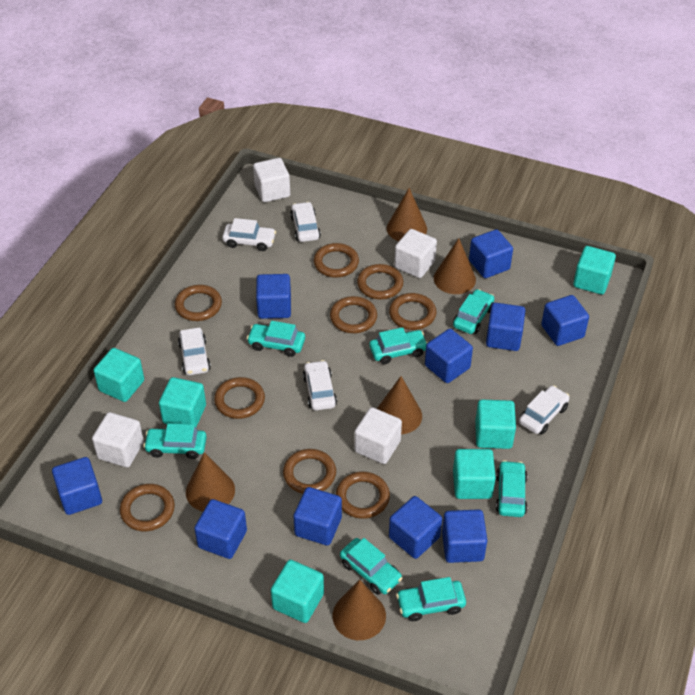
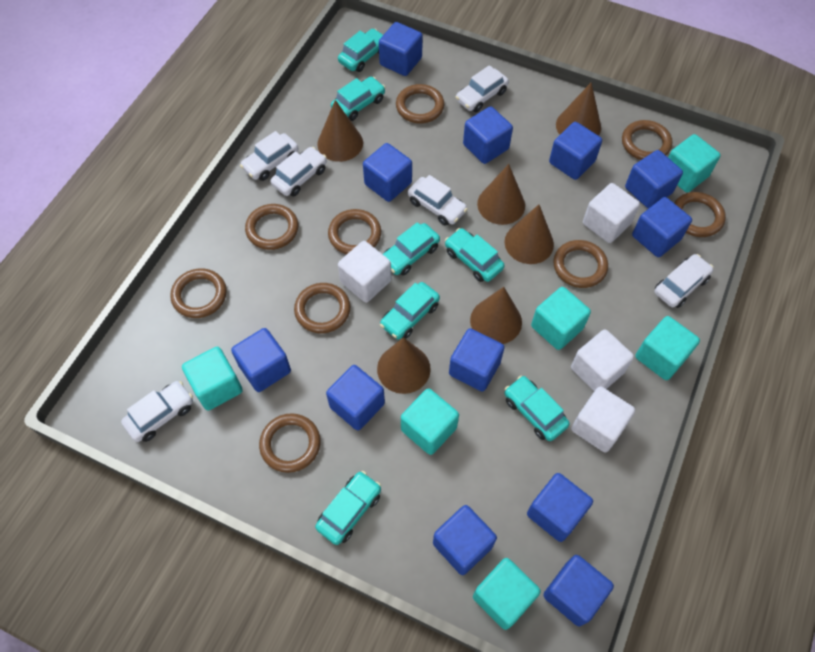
blue cube: [52,457,102,515] [194,499,247,559] [256,274,291,319] [293,487,342,545] [389,496,442,559] [425,329,473,383] [442,509,487,563] [469,229,513,278] [486,303,525,351] [541,295,589,346] = 10 -> [231,328,291,392] [326,365,385,431] [363,143,412,202] [379,22,423,76] [433,505,497,575] [449,328,505,392] [463,106,513,164] [527,473,593,542] [543,555,614,627] [549,122,602,180] [625,150,683,209] [632,197,692,257] = 12
brown cone: [186,452,235,511] [333,580,386,640] [377,376,422,434] [387,188,427,241] [434,238,476,294] = 5 -> [317,100,363,162] [377,337,431,394] [470,287,522,344] [477,164,525,225] [505,205,554,264] [556,82,601,136] = 6
white car: [178,327,211,375] [222,218,276,251] [290,202,321,242] [303,360,337,410] [519,385,569,434] = 5 -> [121,381,193,442] [240,131,299,181] [271,147,327,197] [408,175,468,226] [456,65,509,112] [655,254,714,308] = 6

